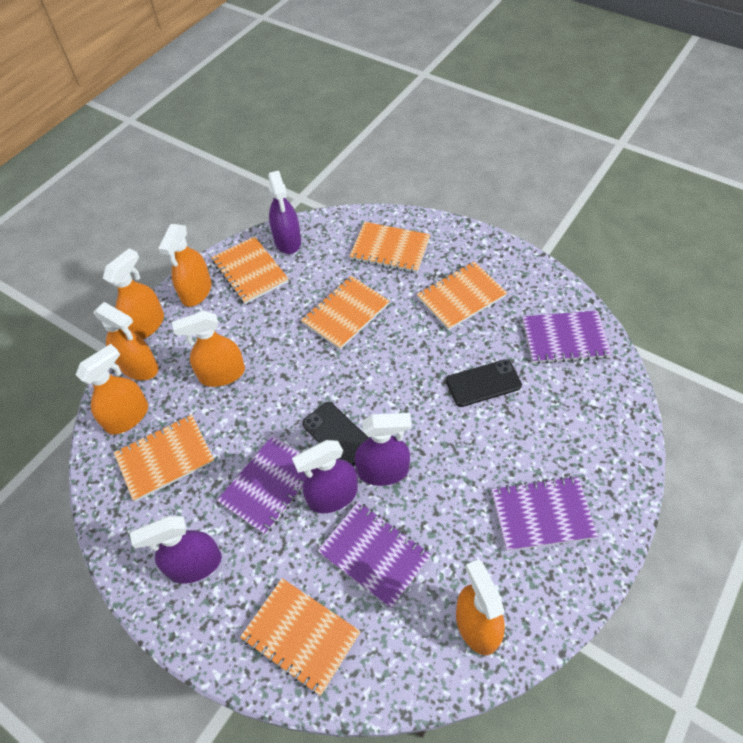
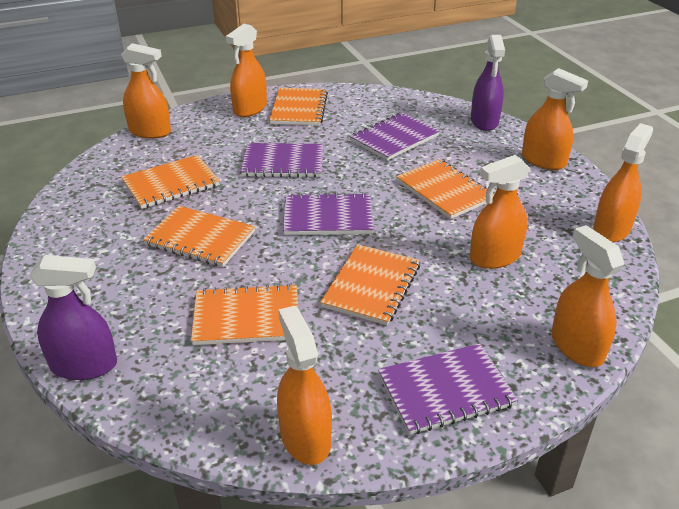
black phone: [302,402,369,466] [446,359,522,407] = 2 -> none = 0
orange spray bottle: [76,344,148,434] [94,302,158,380] [103,248,164,339] [158,224,211,307] [172,311,245,387] [456,559,505,655] = 6 -> [121,43,171,139] [226,24,267,117] [277,306,332,465] [470,155,530,269] [522,68,588,170] [551,225,624,367] [593,123,653,242] = 7
purple spray bottle: [130,516,222,584] [268,171,301,254] [292,440,358,513] [355,413,412,486] = 4 -> [29,255,117,380] [471,35,505,131] = 2

